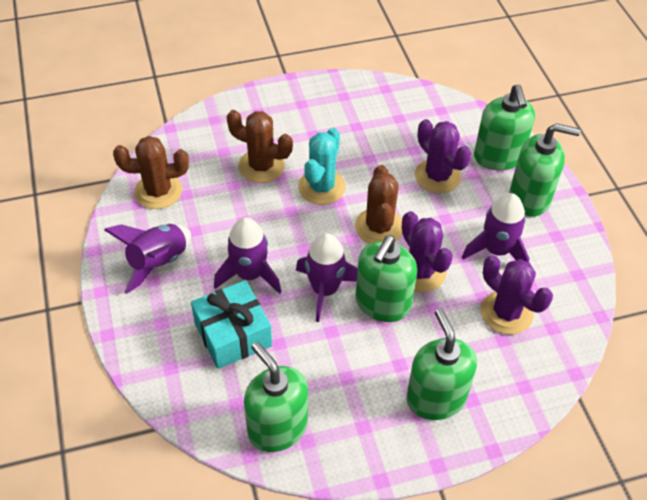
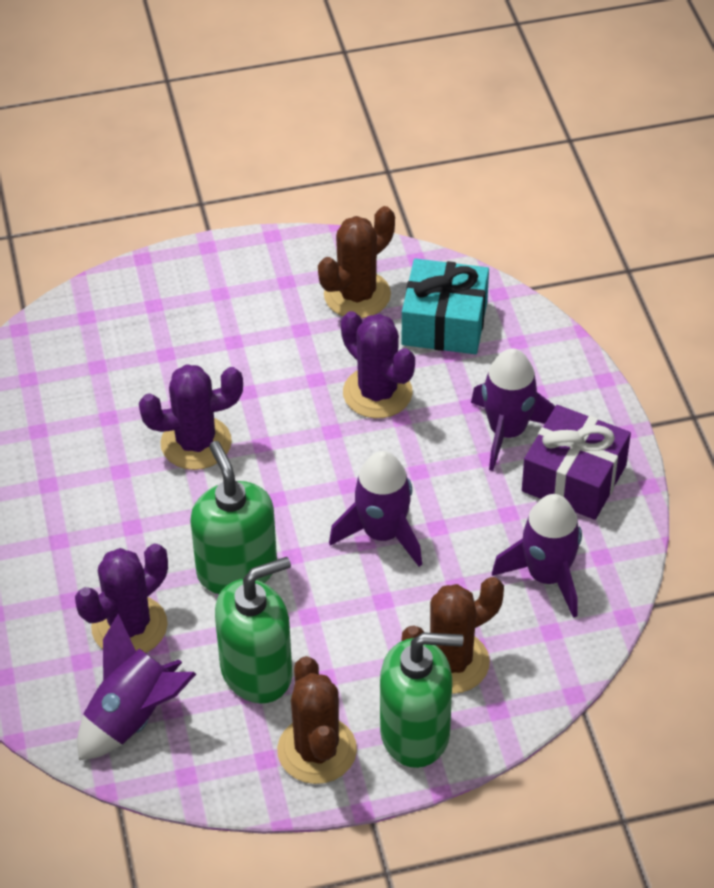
green soap dispenser: [244,342,308,452] [355,235,417,322] [406,309,477,420] [474,84,535,171] [509,123,581,216] = 5 -> [190,441,277,594] [215,557,292,704] [380,632,463,768] = 3
purple gift: none = 0 -> [522,405,631,520] = 1
turquoise cactus: [298,128,346,205] = 1 -> none = 0

